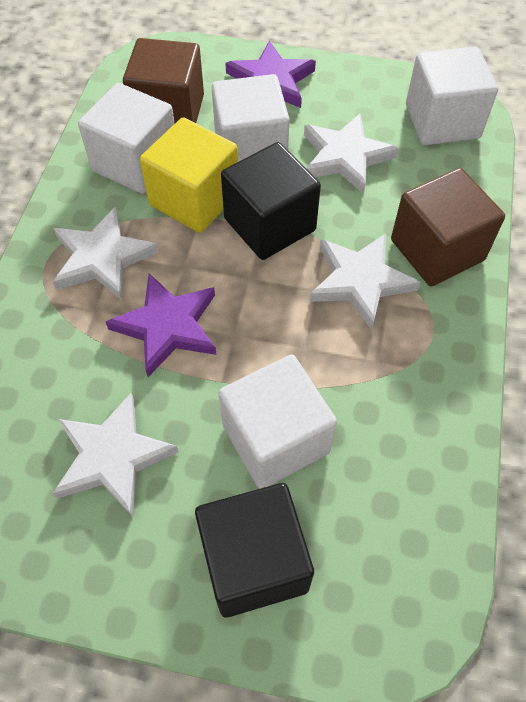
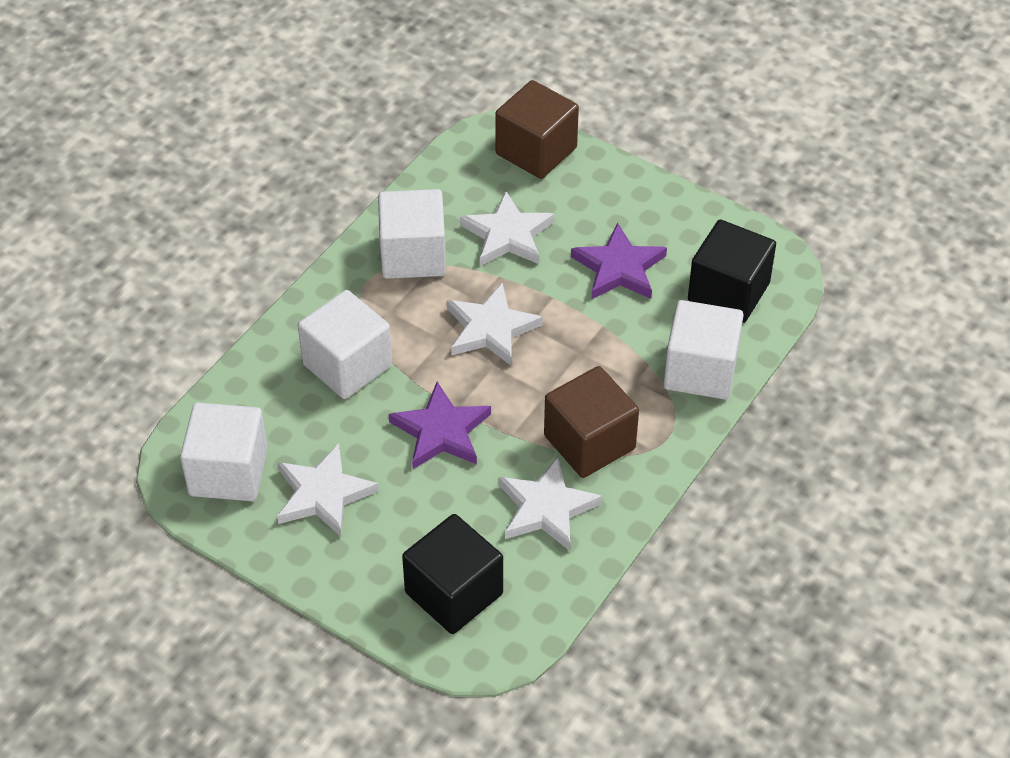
yellow cube: [140,117,238,233] = 1 -> none = 0

